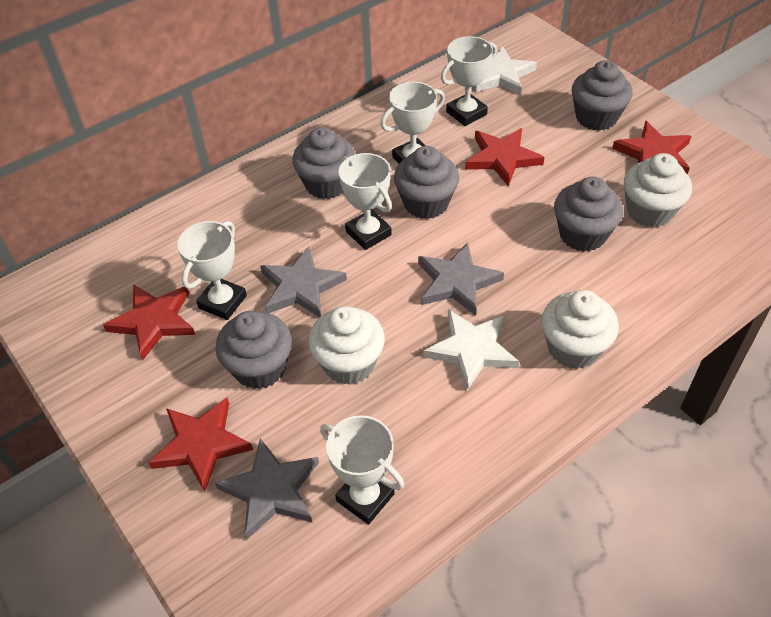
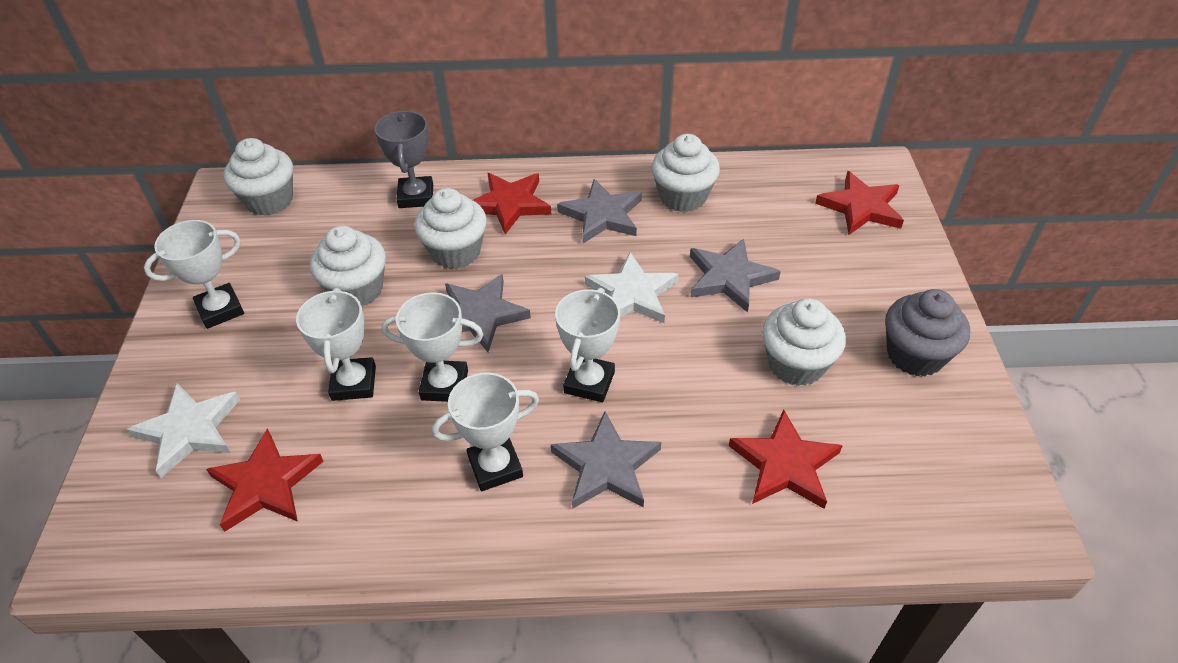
grey cupcake: [215,311,292,389] [292,127,356,199] [394,146,459,219] [554,177,623,252] [572,60,632,131] = 5 -> [885,289,970,377] = 1
grey star: [215,438,319,539] [260,246,347,318] [418,242,504,316] = 3 -> [445,274,531,352] [551,411,661,509] [557,179,642,243] [690,238,781,313] = 4
grey trophy: none = 0 -> [375,111,433,208] = 1
white cupcake: [308,306,385,385] [541,290,619,369] [624,153,692,228] = 3 -> [224,138,293,216] [310,225,386,306] [414,188,487,269] [652,134,720,212] [762,298,846,386] = 5

